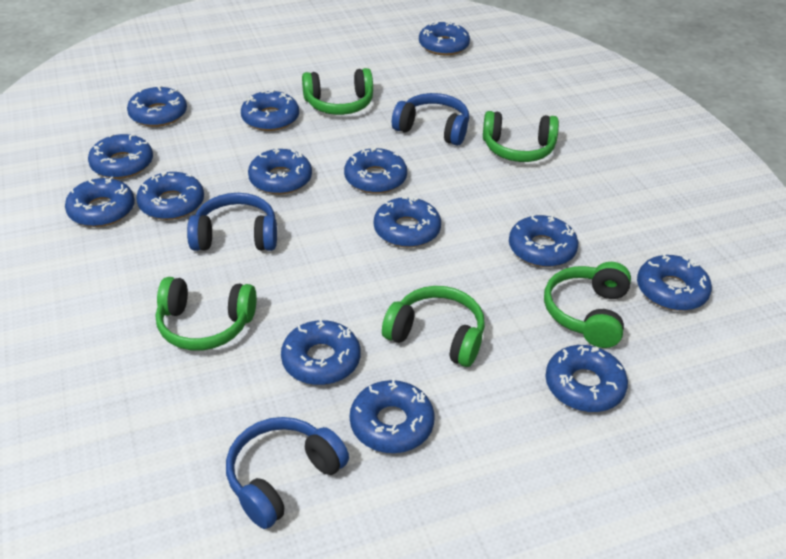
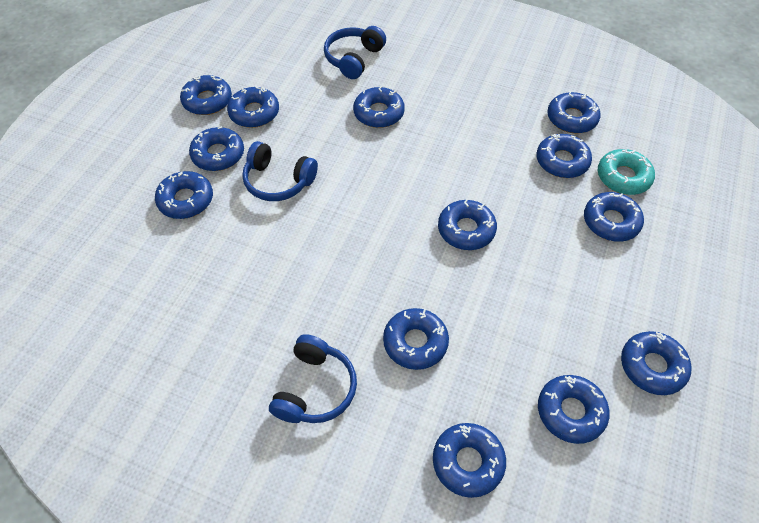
blue donut: [65,176,135,227] [88,134,153,179] [127,86,187,127] [136,171,204,220] [241,90,299,131] [248,147,312,194] [281,318,360,385] [344,147,407,194] [350,378,435,453] [374,196,441,248] [419,21,470,56] [509,215,578,267] [546,345,628,412] [637,253,712,311] = 14 -> [155,171,213,219] [180,75,232,115] [189,126,244,171] [227,87,279,128] [353,86,405,128] [383,308,449,370] [433,423,506,498] [438,199,497,250] [536,134,592,178] [538,375,609,444] [547,92,600,133] [584,192,644,242] [621,331,691,395] = 13
green headphones: [156,277,257,350] [302,68,373,115] [382,286,485,367] [483,111,559,162] [544,262,631,348] = 5 -> none = 0
turquoise donut: none = 0 -> [597,149,655,195] = 1

